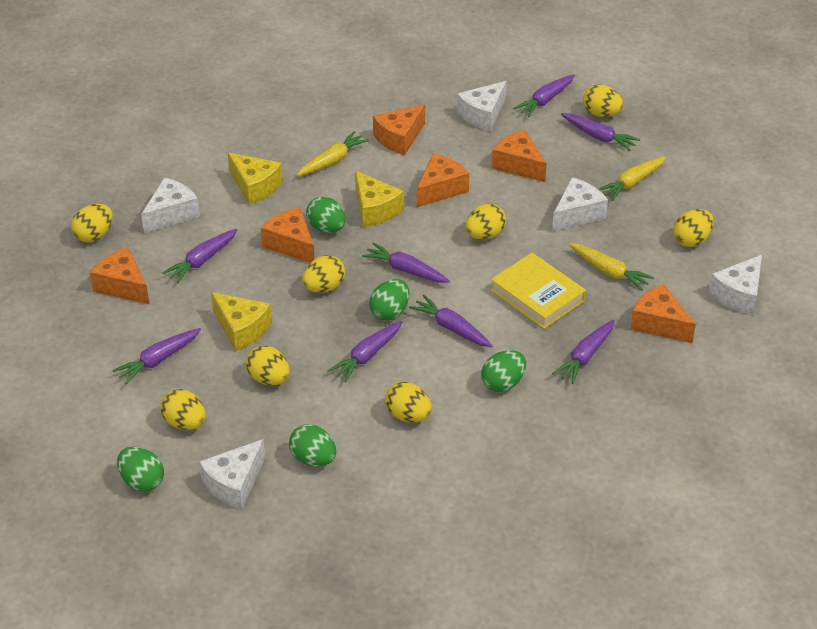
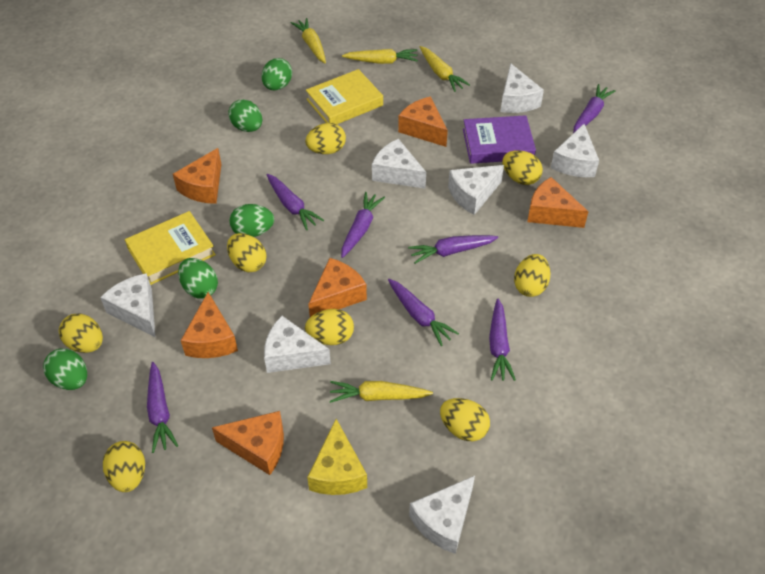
purple book: none = 0 -> [463,115,536,164] = 1
purple carrot: [112,328,201,384] [162,229,238,283] [327,321,403,382] [362,242,450,283] [409,295,493,347] [513,74,575,117] [552,320,615,384] [561,113,640,151] = 8 -> [147,362,178,453] [266,174,324,230] [341,192,385,258] [388,279,459,346] [408,235,498,264] [489,298,516,381] [573,84,616,133] = 7
white cheese: [141,178,200,233] [199,439,265,509] [457,81,507,131] [552,177,608,232] [708,255,762,315] = 5 -> [100,273,155,337] [264,316,331,373] [372,139,426,189] [409,476,475,554] [448,165,504,215] [501,63,544,113] [551,124,599,177] = 7
yellow book: [491,253,586,329] = 1 -> [125,211,216,285] [306,69,383,124] = 2
yellow carrot: [297,131,369,176] [569,243,654,291] [598,157,666,201] = 3 -> [291,18,326,63] [330,381,433,403] [342,49,418,64] [420,46,470,92] = 4
yellow cheese: [211,292,272,351] [228,152,283,205] [355,171,404,227] = 3 -> [307,419,367,495] = 1

